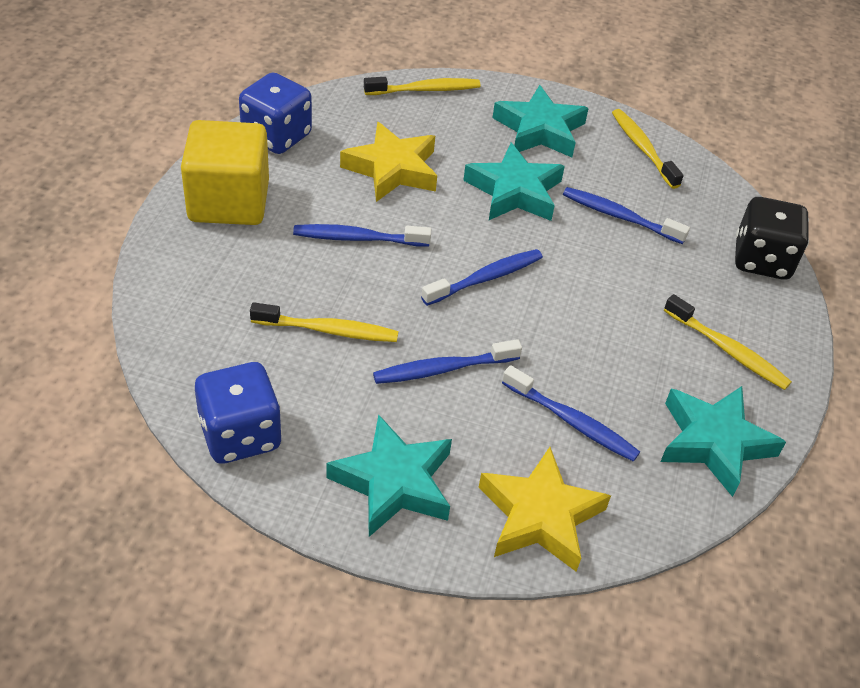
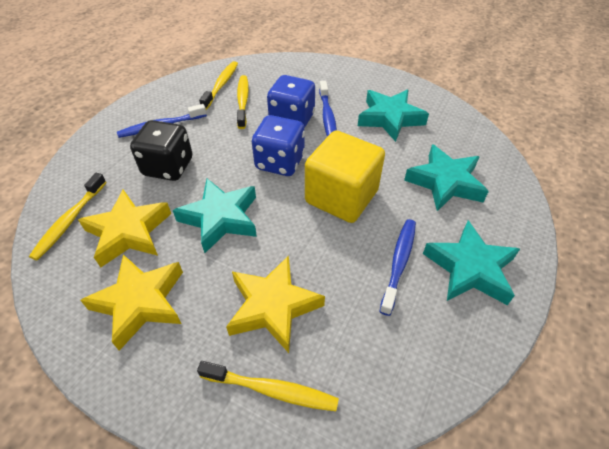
blue toothbrush: [293,224,431,247] [373,339,522,384] [421,249,543,306] [502,365,640,462] [563,187,690,244] = 5 -> [117,104,207,138] [319,81,337,137] [380,219,416,316] = 3
yellow star: [340,122,437,202] [478,447,611,572] = 2 -> [78,189,171,268] [80,255,183,351] [226,255,325,353] = 3

